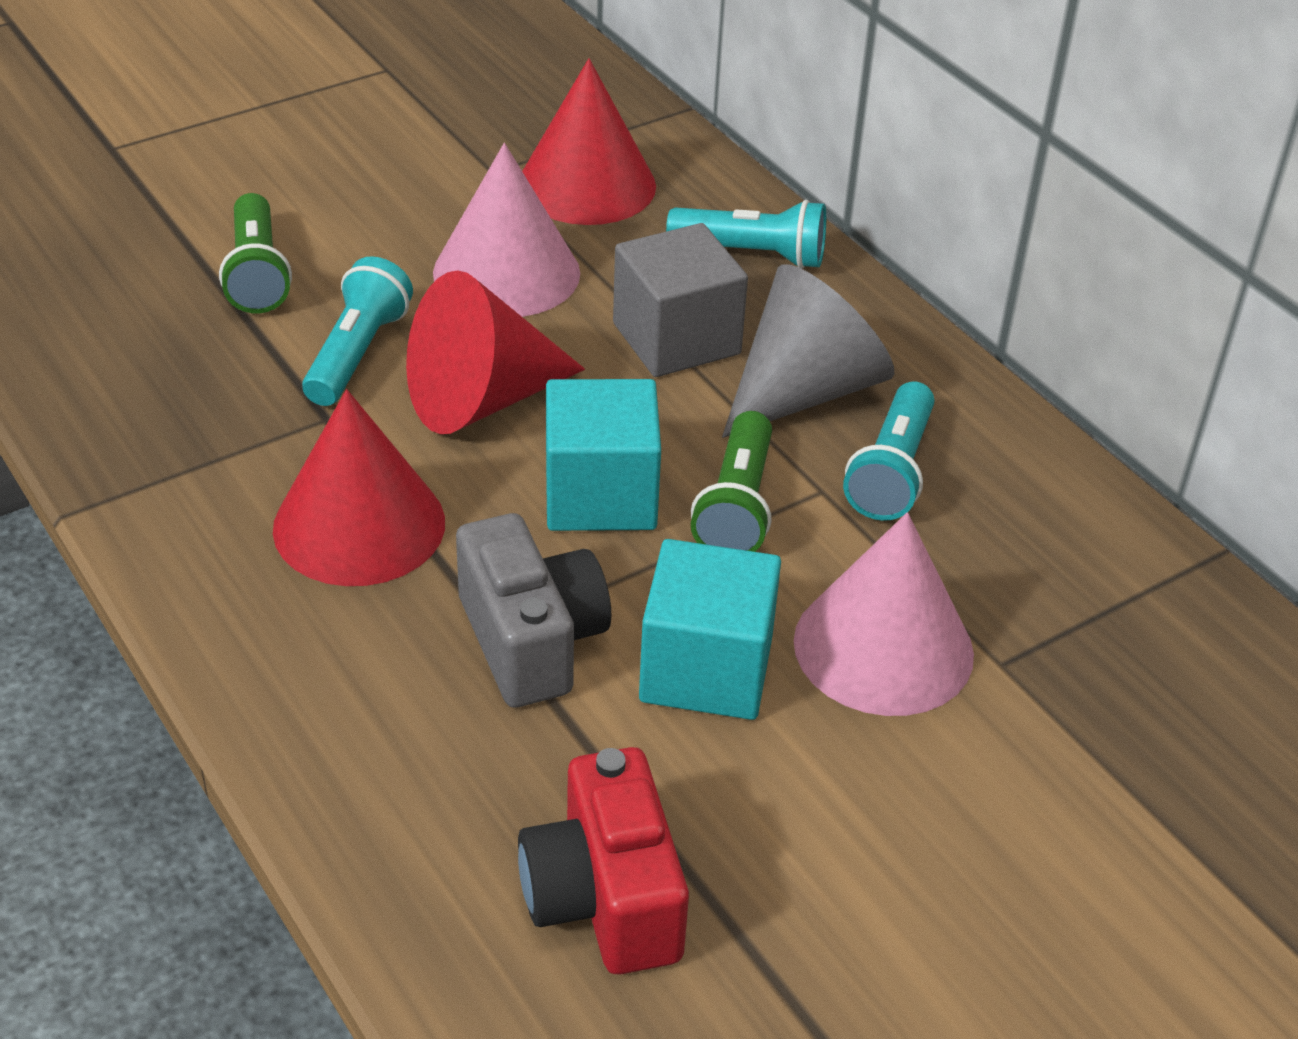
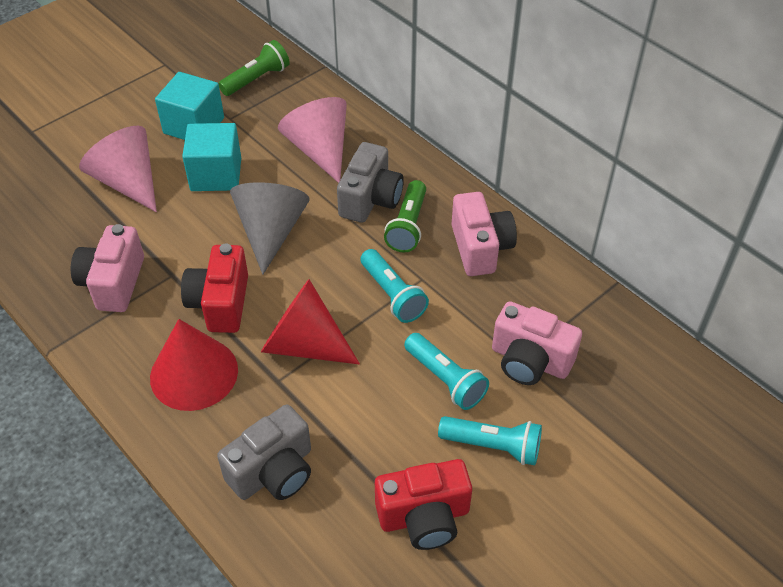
grey camera: [456,513,611,708] = 1 -> [217,405,311,500] [337,142,404,223] = 2
grey cube: [613,223,748,377] = 1 -> none = 0
pink camera: none = 0 -> [71,224,144,312] [451,192,517,276] [492,301,582,385] = 3
red camera: [518,747,689,975] = 1 -> [181,243,248,333] [375,459,472,550] = 2
red cone: [273,389,445,586] [406,270,585,434] [522,58,656,225] = 3 -> [150,319,238,411] [261,279,360,365] = 2

